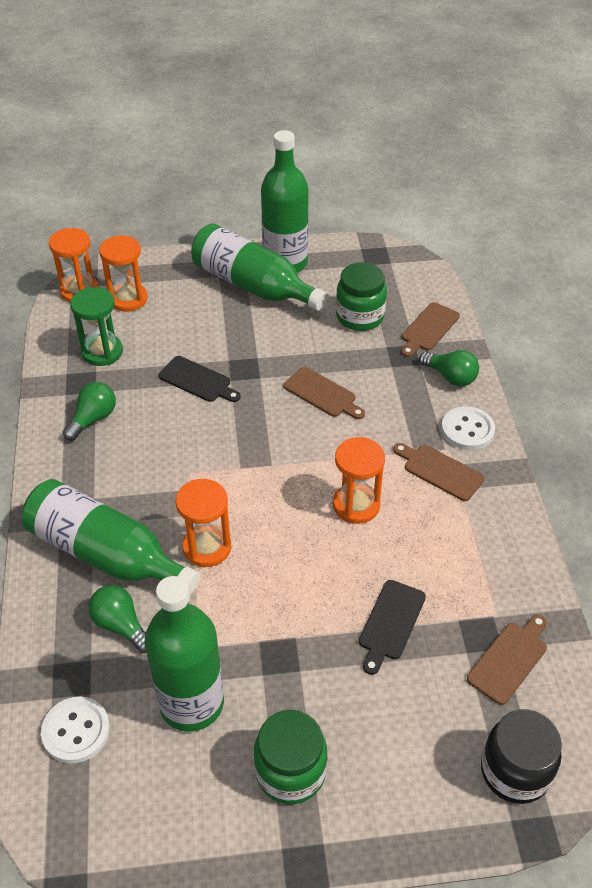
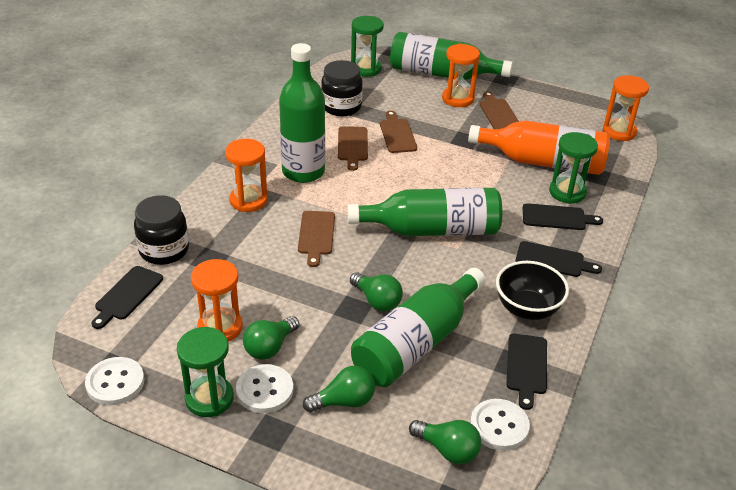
black bowl: none = 0 -> [496,261,569,320] = 1
black cutting board: [158,356,241,402] [359,580,426,675] = 2 -> [91,266,163,329] [506,334,547,410] [516,241,602,277] [523,203,603,230] = 4
black jar: [481,709,562,804] = 1 -> [134,195,189,265] [321,60,363,116] = 2
green hourglass: [70,287,123,366] = 1 -> [177,327,234,417] [351,16,384,77] [549,132,598,204] = 3
green jar: [254,710,327,804] [336,262,387,331] = 2 -> none = 0
green light bulb: [63,382,116,441] [88,585,146,653] [419,350,479,387] = 3 -> [243,316,299,360] [303,366,375,412] [350,272,403,311] [409,420,481,464] = 4
orange bottle: none = 0 -> [468,120,610,175] = 1
white button: [41,697,110,764] [441,406,495,450] = 2 -> [85,357,144,405] [236,364,293,413] [470,399,530,451] = 3

